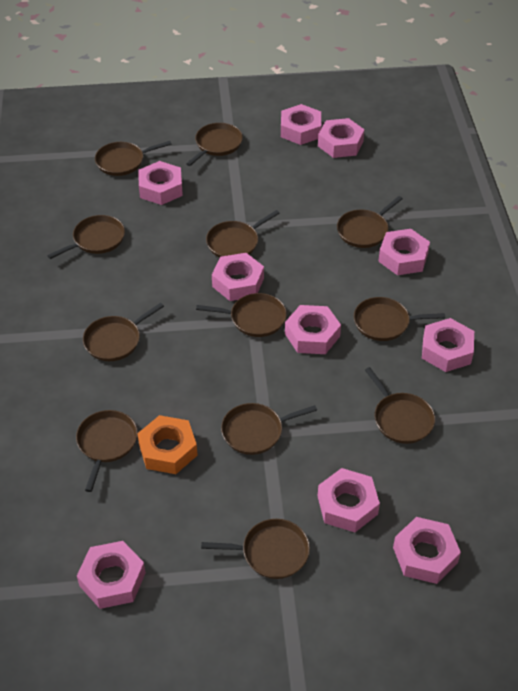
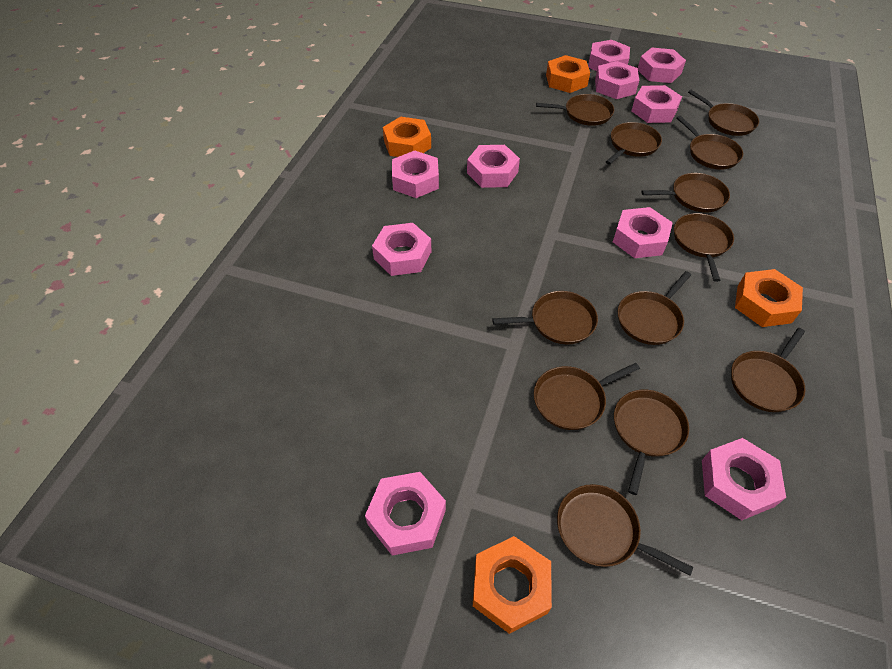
orange nut: [137,415,198,474] = 1 -> [383,117,431,157] [473,536,552,634] [546,55,590,93] [735,269,803,327] = 4

